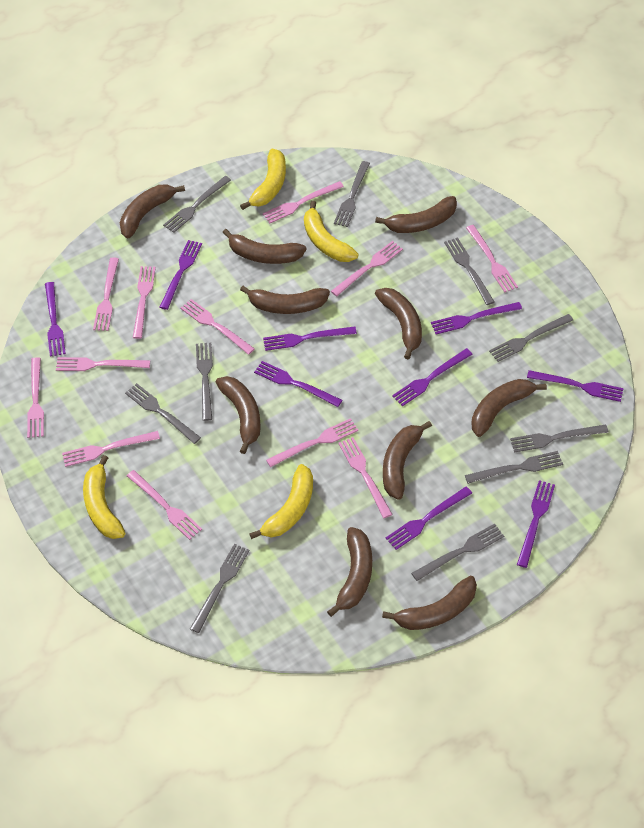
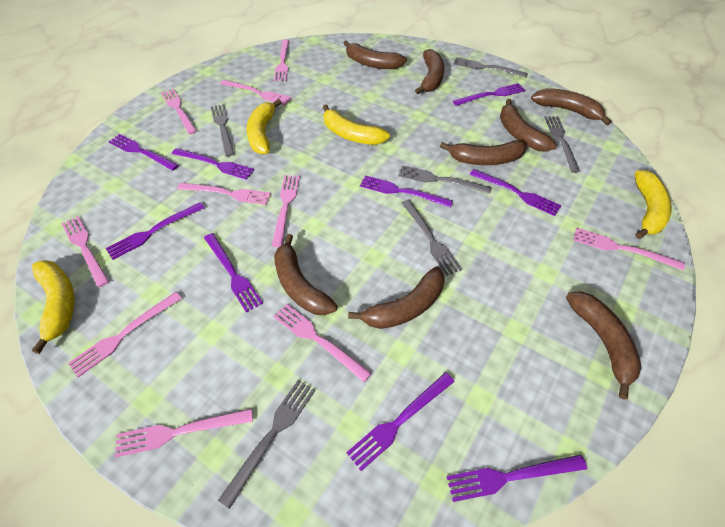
brown banana: [120,185,185,239] [216,376,261,454] [222,229,307,264] [240,286,330,314] [327,527,372,617] [375,196,457,233] [375,288,422,360] [382,576,477,630] [383,421,432,500] [471,379,547,437] = 10 -> [274,234,338,315] [343,40,407,69] [348,267,445,329] [415,49,445,94] [440,140,527,165] [500,99,557,152] [531,88,611,125] [566,291,642,400] = 8
grey fork: [125,383,201,444] [163,176,231,233] [190,544,250,633] [196,343,213,421] [334,161,370,227] [411,524,504,581] [444,237,494,305] [465,451,563,484] [489,314,573,362] [510,424,608,453] = 10 -> [211,104,234,157] [218,380,315,509] [398,165,491,194] [401,200,462,276] [454,57,528,78] [544,116,580,173] = 6
pink fork: [27,357,44,438] [56,357,150,371] [62,431,160,467] [93,257,119,331] [127,470,202,540] [133,266,156,339] [180,299,255,355] [263,181,344,223] [266,418,358,467] [331,241,403,296] [338,437,393,518] [466,225,518,293] = 12 -> [61,216,109,287] [68,292,182,377] [115,409,253,457] [161,89,197,134] [177,183,271,205] [220,80,291,105] [272,175,300,247] [273,304,372,382] [274,39,289,81] [573,228,685,271] = 10

